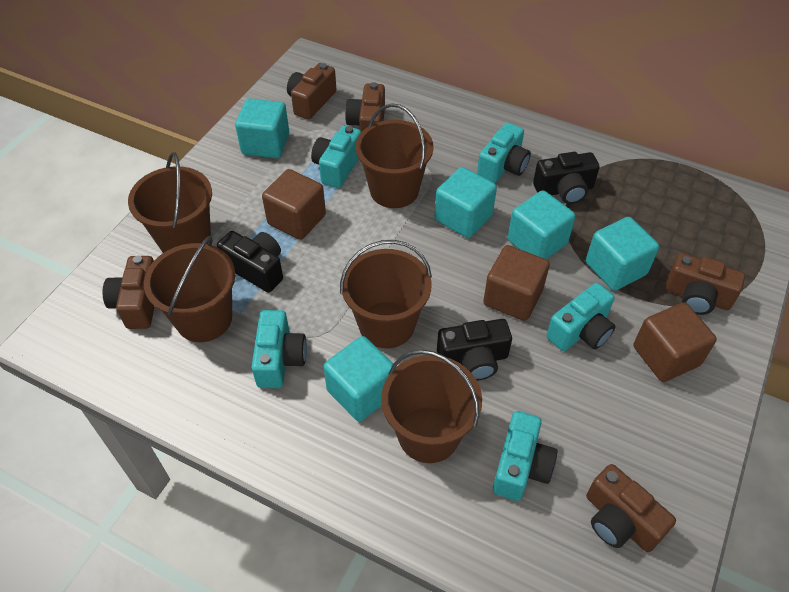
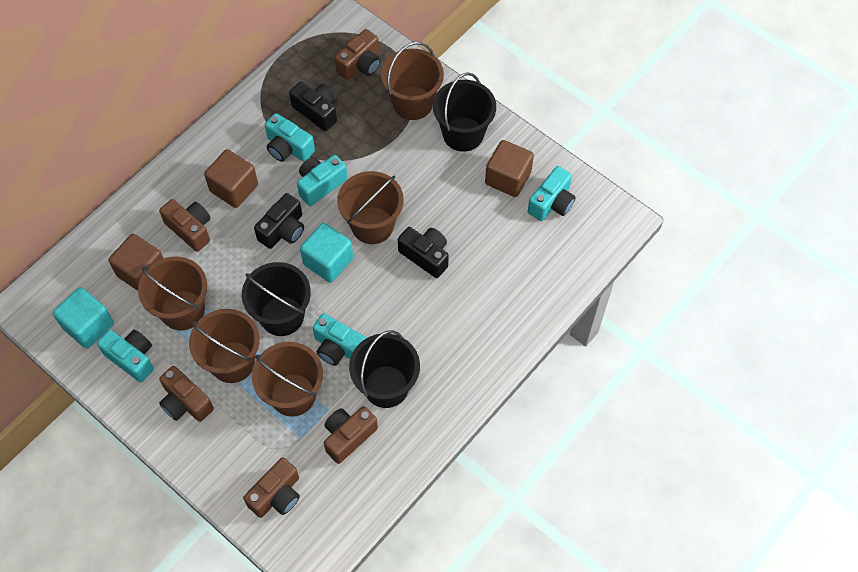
black bucket: none = 0 -> [242,262,311,336] [349,330,420,408] [433,73,496,152] = 3
turquoise cube: [235,98,289,158] [323,336,394,422] [435,167,497,238] [508,190,576,259] [586,217,659,291] = 5 -> [53,287,114,349] [300,223,353,283] = 2

